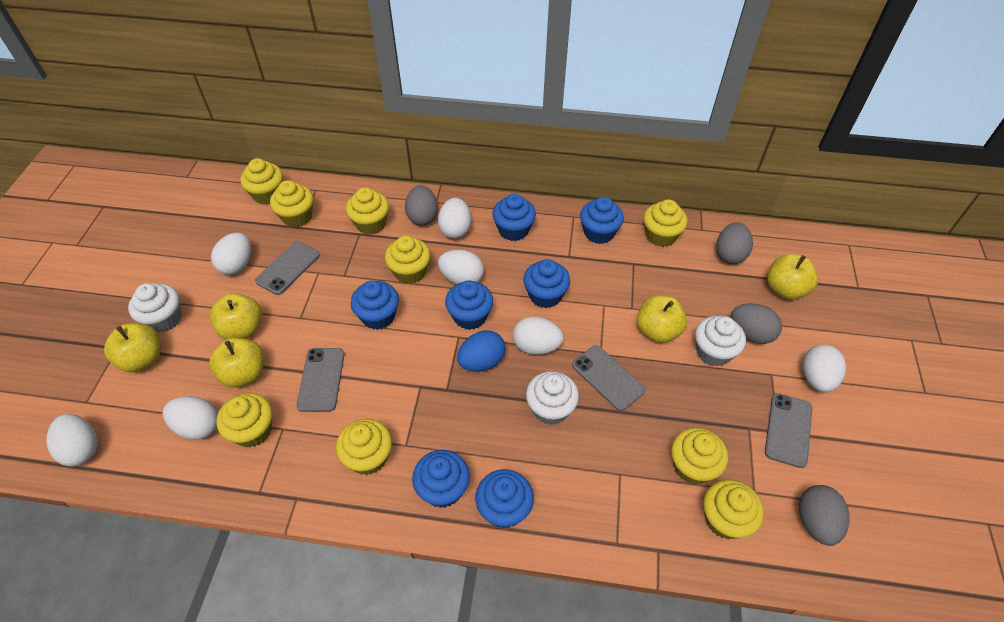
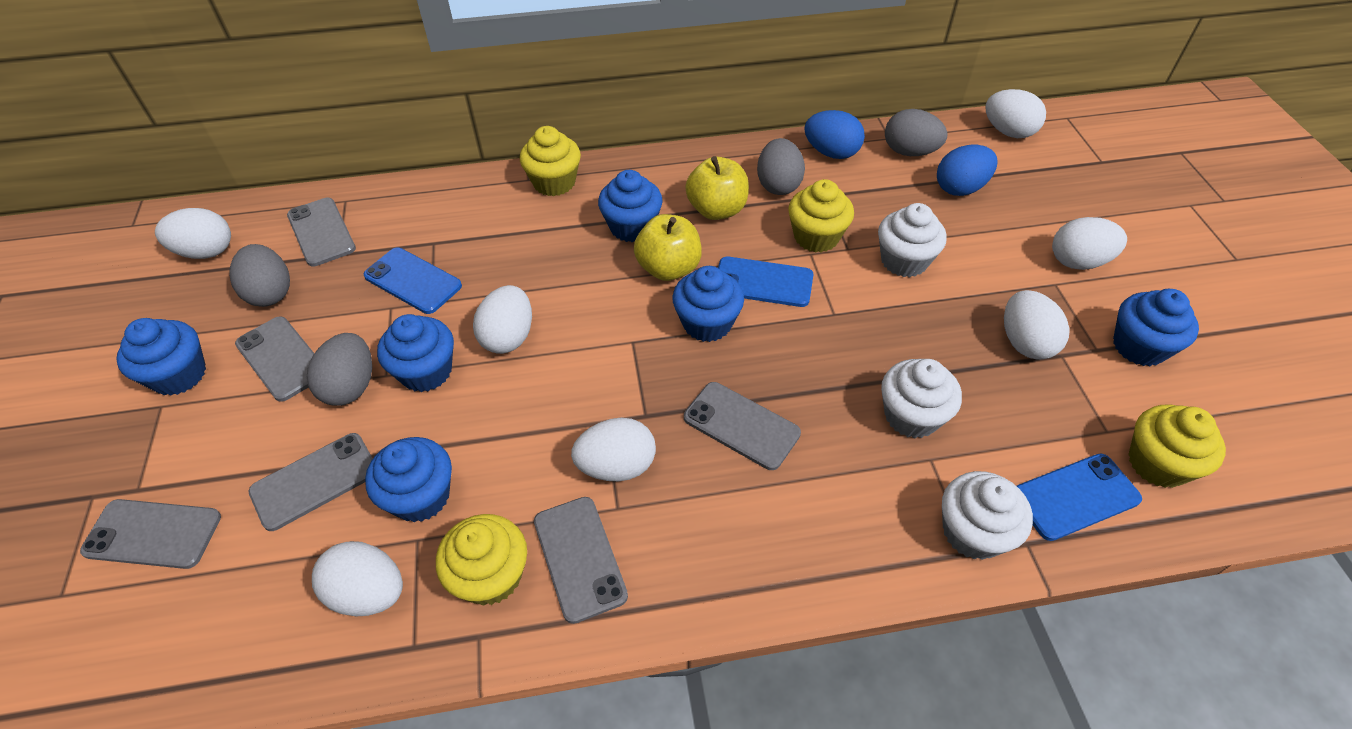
blue cupcake: [351,280,399,330] [412,450,470,508] [445,280,493,330] [475,469,534,528] [493,194,536,241] [523,259,570,308] [580,197,624,244] = 7 -> [116,318,206,396] [365,437,452,522] [377,314,454,392] [598,170,662,242] [672,266,744,342] [1113,289,1199,366] = 6
blue egg: [457,330,506,372] = 1 -> [804,110,865,159] [937,144,998,196] = 2
blue phone: none = 0 -> [364,248,462,314] [718,257,814,307] [1017,453,1142,541] = 3
grey phone: [255,241,320,295] [297,348,344,412] [572,346,645,411] [765,393,813,468] = 4 -> [80,499,221,569] [235,316,314,402] [249,433,373,531] [287,198,356,267] [534,497,628,624] [684,382,801,470] = 6
yellow apple: [104,323,161,373] [209,337,264,388] [210,293,262,340] [637,295,687,343] [767,254,818,300] = 5 -> [634,214,702,281] [685,156,749,220] = 2
yellow cupcake: [216,393,272,448] [240,158,283,205] [270,180,313,227] [336,419,392,475] [346,187,389,235] [385,236,430,284] [643,199,688,247] [671,428,728,485] [703,480,764,539] = 9 -> [436,514,527,606] [520,126,581,196] [788,179,854,253] [1128,404,1226,488] = 4

